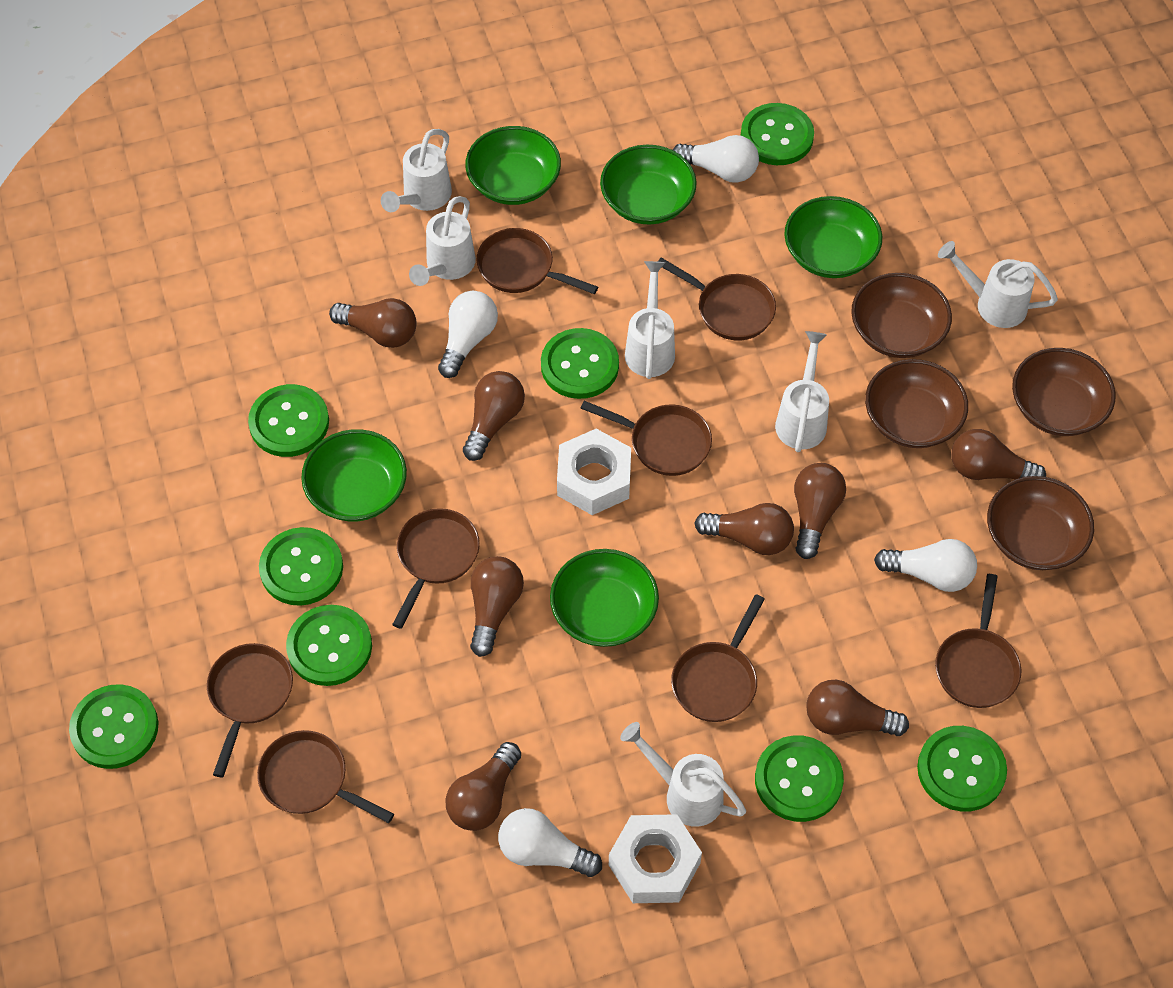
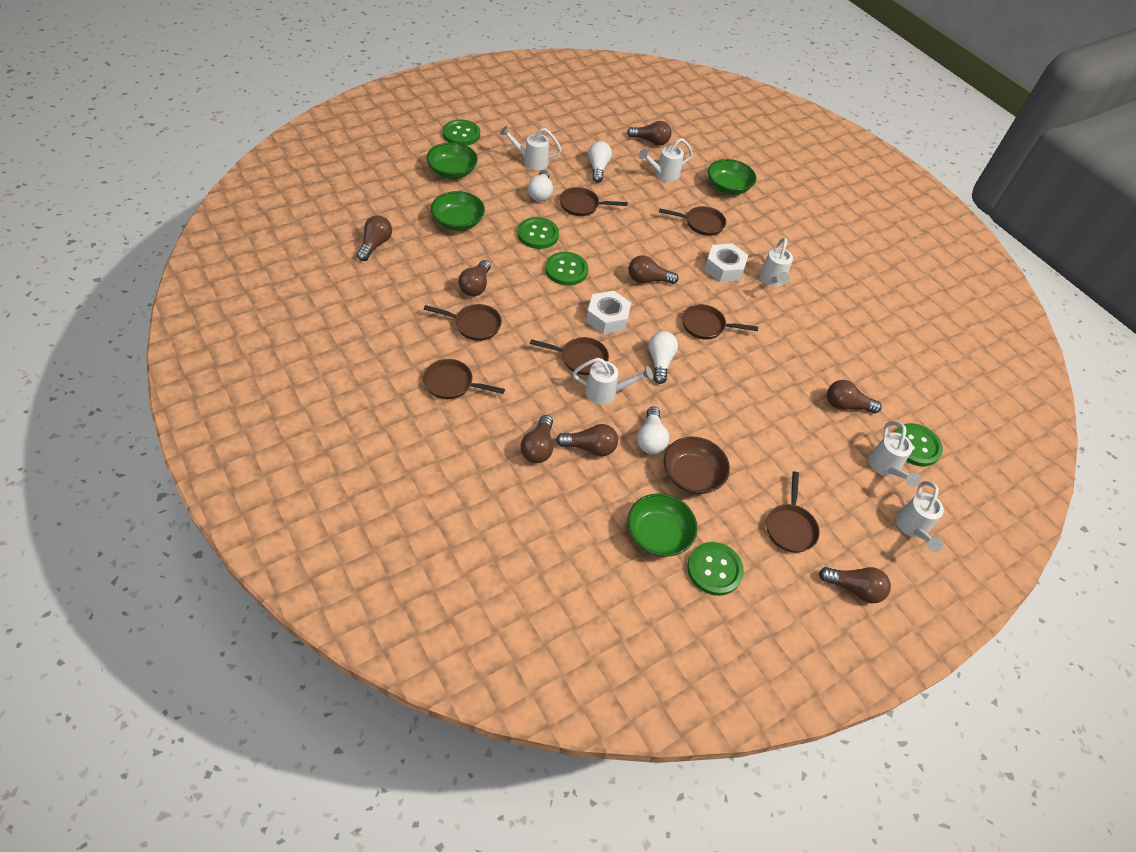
brown bowl: [851,273,952,358] [865,359,968,448] [987,476,1094,570] [1012,348,1116,436] = 4 -> [664,437,730,494] = 1
brown pan: [207,643,293,777] [257,730,394,823] [392,508,480,629] [477,228,598,294] [580,401,712,476] [658,257,776,340] [671,594,765,722] [935,574,1021,708] = 8 -> [423,359,505,399] [424,304,502,341] [530,337,609,375] [559,187,628,216] [659,206,726,236] [682,304,758,340] [767,471,820,553] = 7
green bowl: [301,429,407,522] [465,126,561,205] [550,549,659,647] [600,145,697,225] [784,196,882,278] = 5 -> [427,142,478,179] [431,191,485,231] [628,493,698,557] [708,159,756,195] = 4
green button: [69,684,159,769] [248,384,329,457] [259,527,343,606] [286,605,372,686] [541,328,619,399] [741,103,814,165] [755,735,844,822] [917,726,1007,812] = 8 -> [443,120,480,146] [517,217,559,249] [545,252,588,286] [687,542,744,596] [895,423,943,467] = 5

